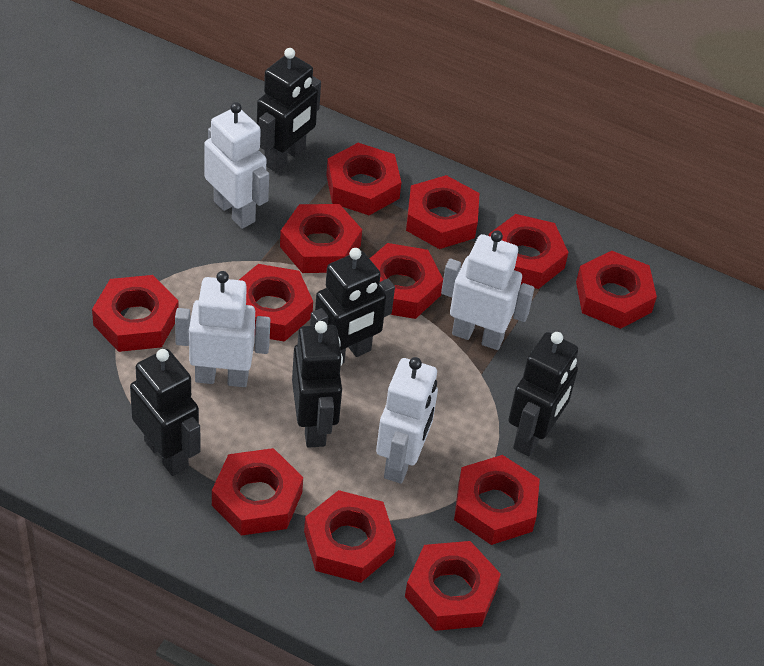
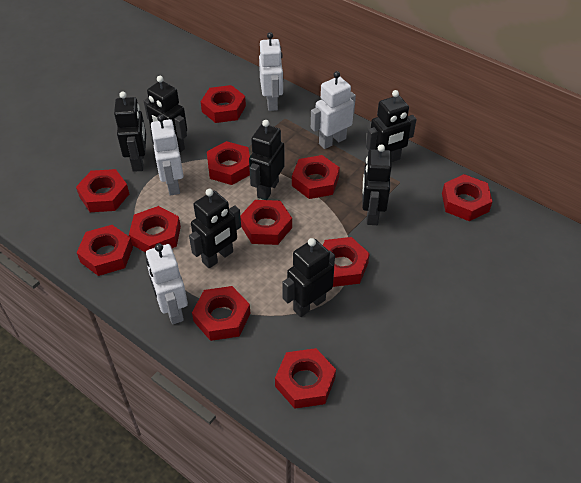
black robot: [130,349,201,476] [257,48,321,173] [292,321,343,448] [310,248,395,364] [508,332,578,456] = 5 -> [114,91,146,172] [144,76,187,153] [189,189,241,268] [249,120,285,200] [282,238,335,317] [362,144,392,225] [366,90,417,162] = 7
red nut: [92,275,179,352] [212,448,303,536] [239,264,313,342] [280,204,362,273] [304,490,396,583] [326,143,402,215] [369,243,443,319] [405,541,501,631] [406,175,480,249] [454,455,540,545] [489,214,569,289] [576,251,657,329] = 12 -> [76,169,129,212] [77,225,133,276] [129,206,181,253] [192,286,250,341] [201,85,246,123] [207,141,250,185] [240,200,292,245] [275,348,336,409] [292,155,340,199] [323,237,370,287] [442,174,493,221] = 11

